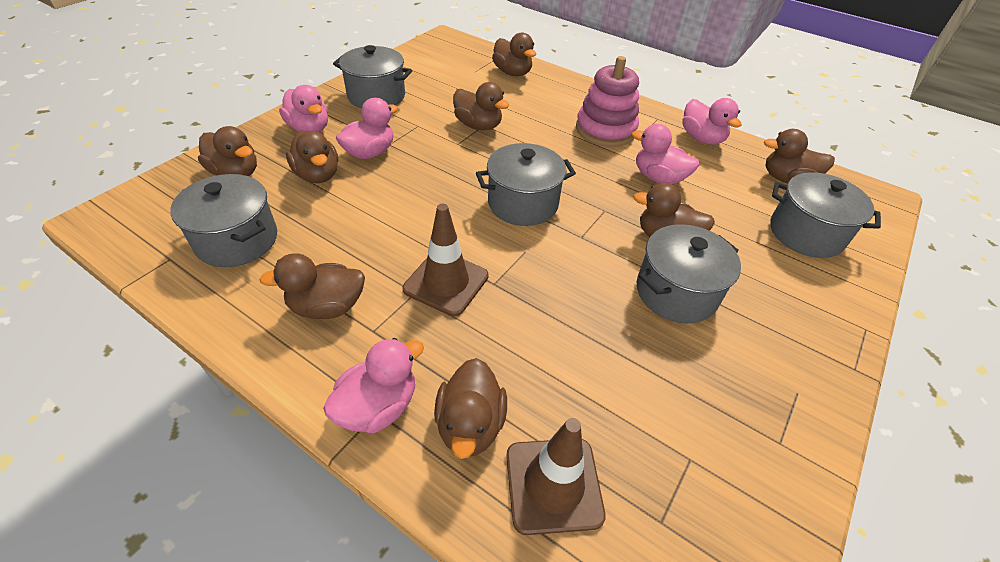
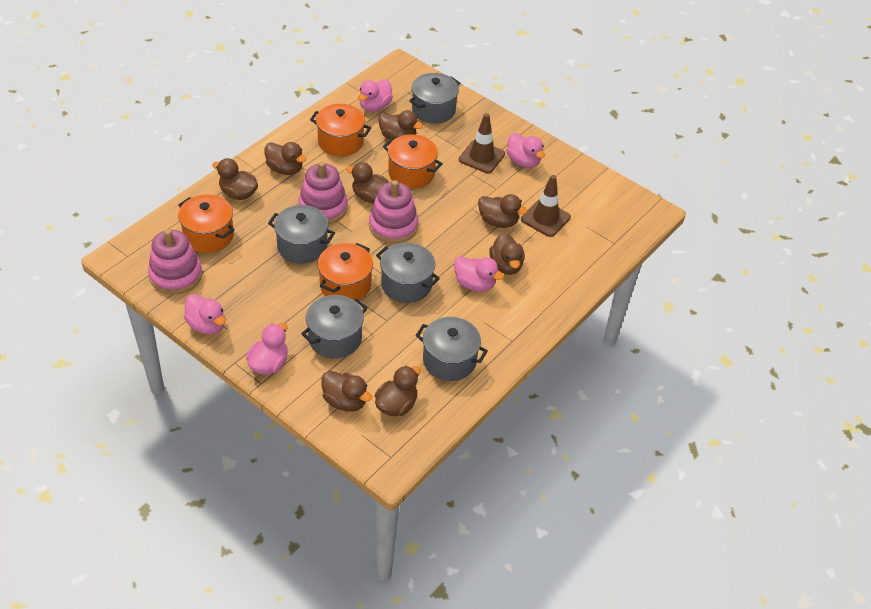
orange pot: none = 0 -> [178,194,235,253] [310,104,371,156] [317,243,373,300] [383,134,443,189] = 4
pink stacking toy: [576,56,639,147] = 1 -> [148,229,202,295] [298,162,348,224] [369,180,418,244] = 3

